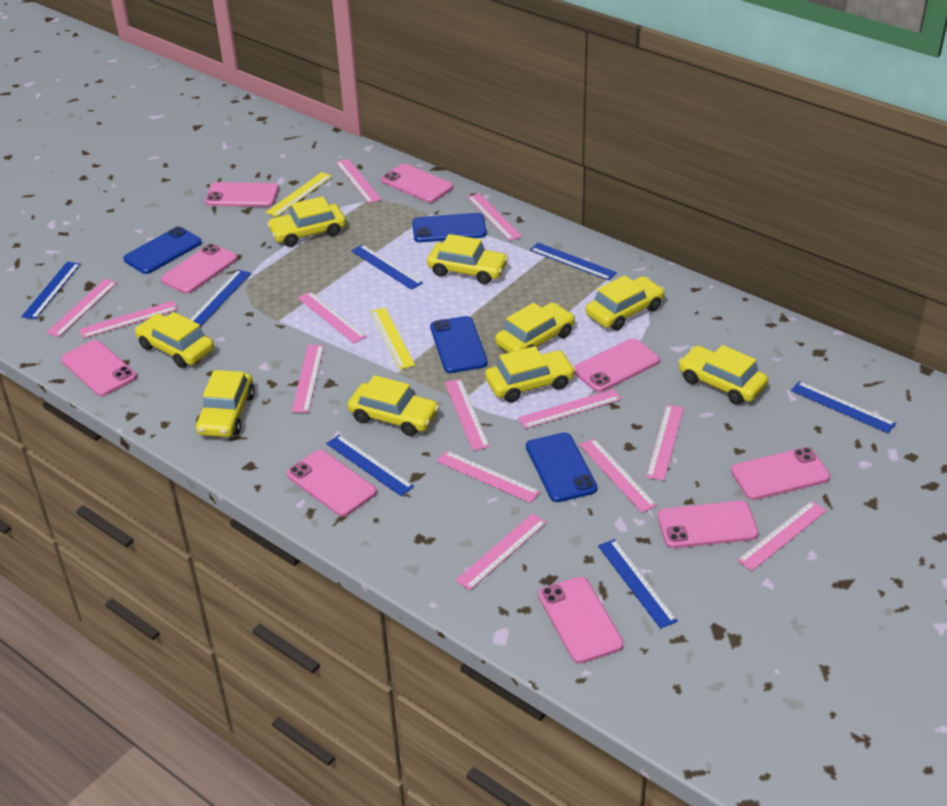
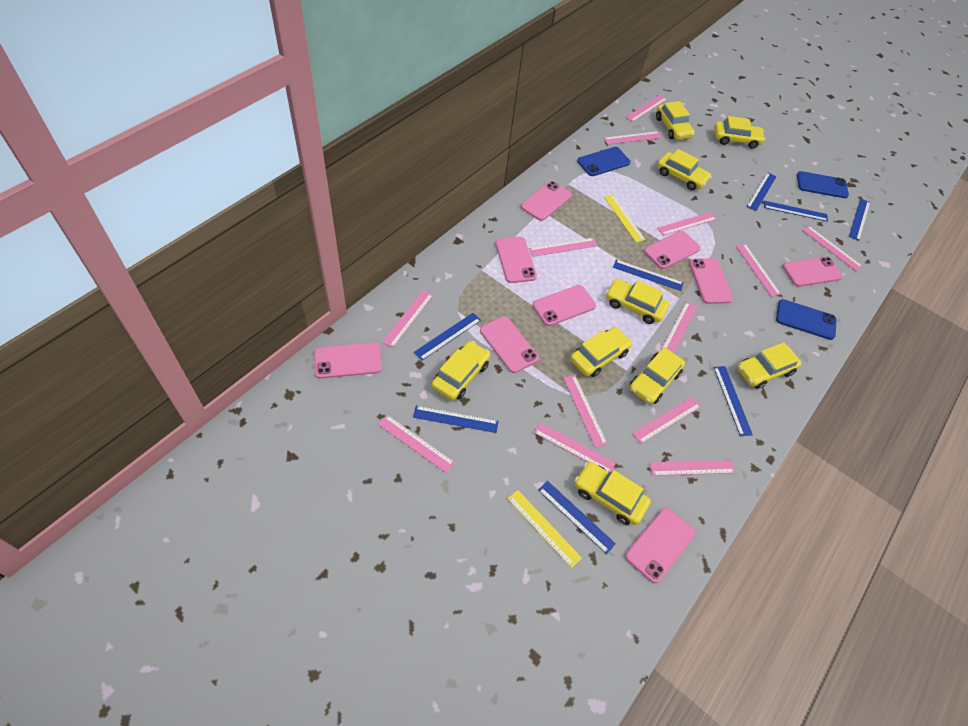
blue phone: [123,227,202,274] [412,213,486,242] [430,316,488,373] [526,432,598,502] = 4 -> [577,147,630,176] [776,299,837,340] [797,171,849,198] = 3
blue ruler: [21,262,81,319] [190,269,251,327] [326,435,414,496] [351,244,423,290] [530,243,617,281] [598,539,678,629] [791,381,896,433] = 7 -> [413,406,499,433] [414,313,481,361] [538,481,616,554] [613,260,684,291] [713,366,753,436] [747,172,777,211] [764,201,828,222] [849,199,871,241] = 8

